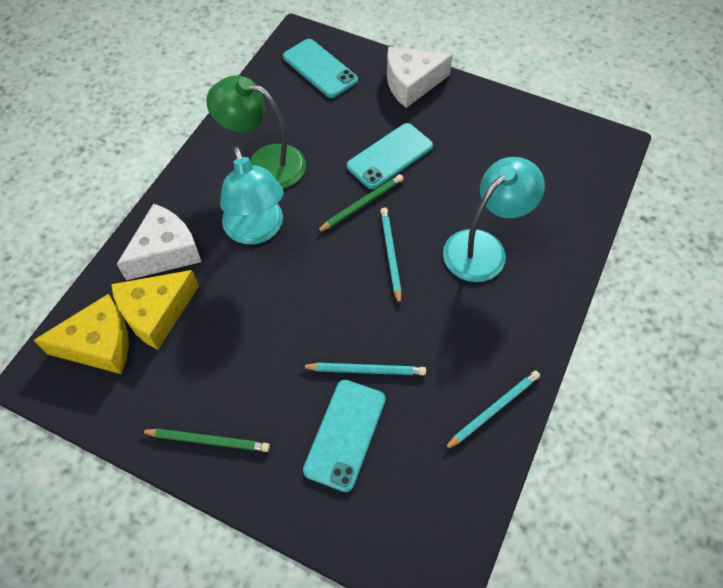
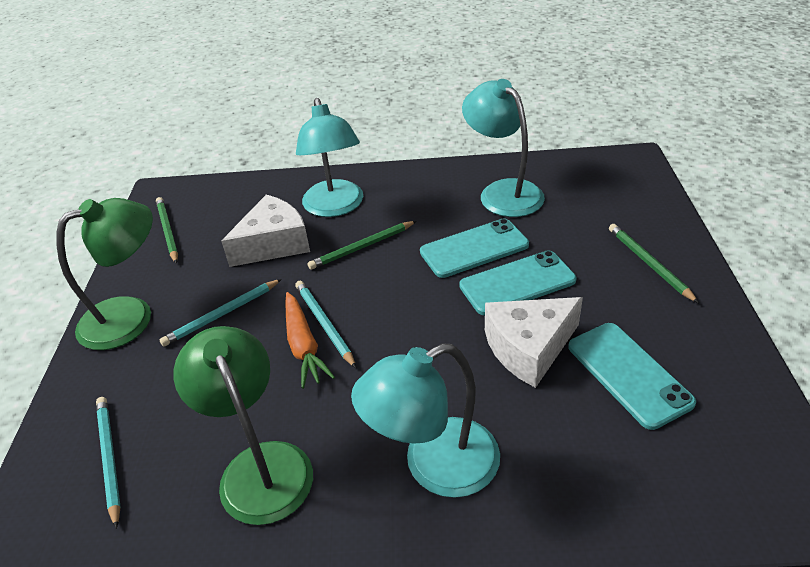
green lamp: [206,75,306,188] = 1 -> [56,198,153,350] [173,326,313,525] = 2
green pencil: [140,428,270,452] [316,174,403,233] = 2 -> [156,197,178,264] [308,221,416,270] [609,224,699,303] = 3
orange carrot: none = 0 -> [285,292,335,389] = 1
turquoise lamp: [220,146,284,244] [443,157,545,282] = 2 -> [296,98,363,217] [351,343,500,498] [462,79,545,217] = 3
yellow cheese: [34,294,129,374] [111,270,199,350] = 2 -> none = 0

